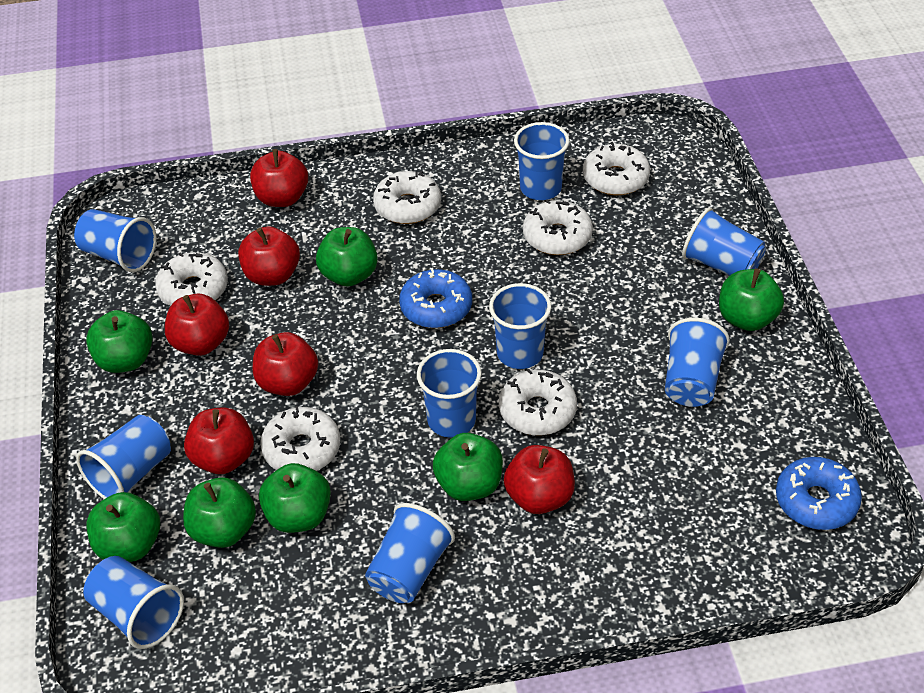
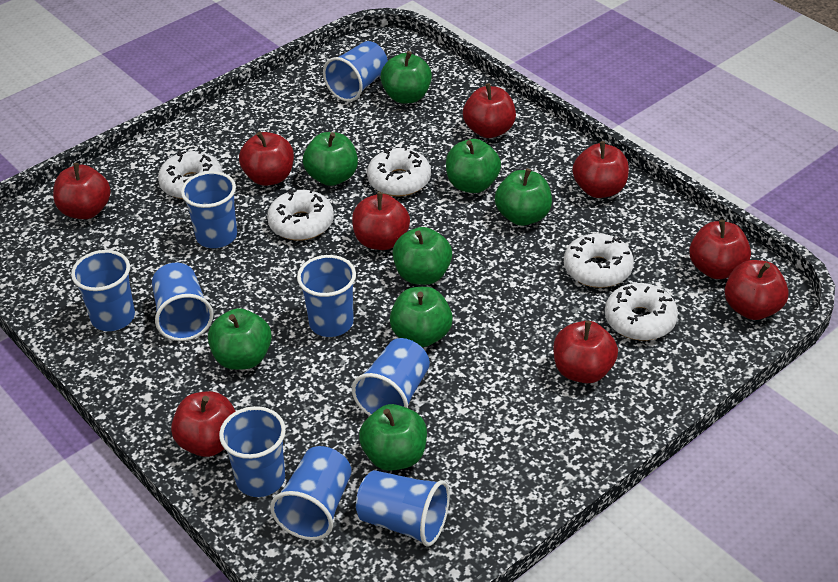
blue donut: [399,268,472,328] [776,457,862,530] = 2 -> none = 0
green apple: [86,310,153,373] [87,492,160,562] [183,477,256,548] [259,463,331,533] [316,227,378,287] [433,433,503,501] [719,268,784,331] = 7 -> [208,308,272,370] [303,132,358,186] [359,404,427,471] [380,51,432,104] [390,287,453,347] [393,227,452,285] [446,139,501,193] [495,168,552,226] = 8
red apple: [165,294,229,356] [184,408,254,474] [238,226,300,286] [250,149,308,207] [253,332,318,396] [504,445,575,514] = 6 -> [53,163,111,219] [171,391,236,457] [239,132,294,186] [352,192,410,250] [463,83,516,138] [553,321,618,383] [573,141,629,198] [689,220,751,279] [725,260,789,320] = 9
white donut: [155,252,228,306] [260,406,341,471] [373,171,441,224] [499,368,577,435] [523,199,593,255] [583,142,650,195] = 6 -> [158,150,223,199] [267,189,334,241] [367,146,431,197] [564,233,634,288] [605,283,678,341] = 5

